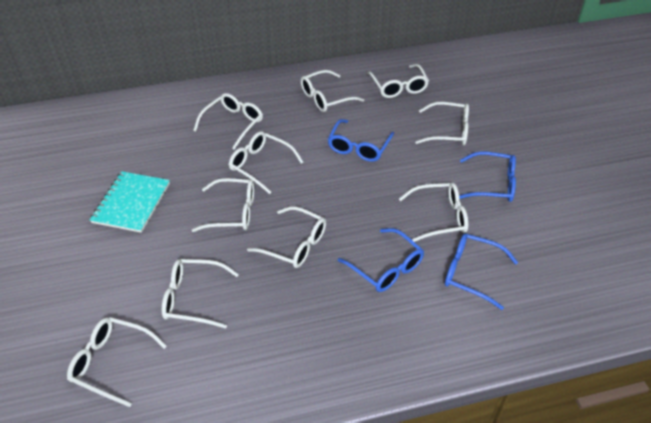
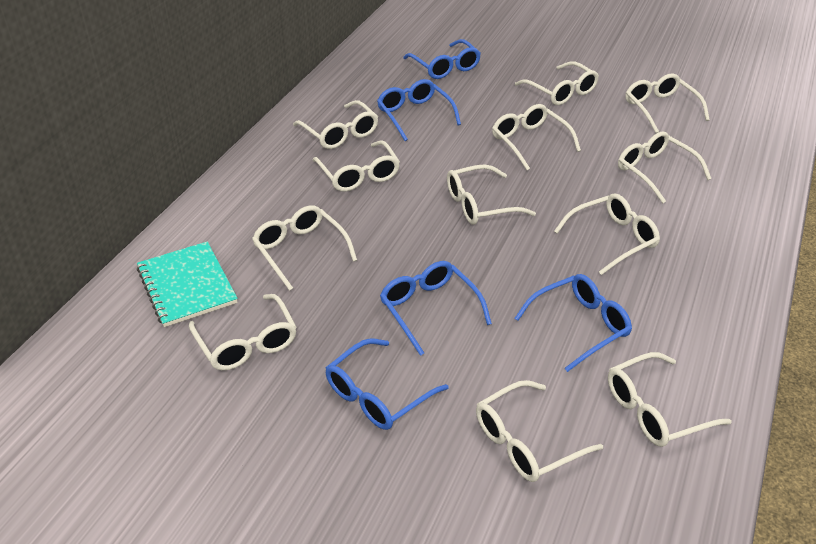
blue glasses: [328,119,394,162] [338,228,424,292] [445,233,518,310] [459,151,516,202] = 4 -> [326,338,449,430] [377,79,461,141] [380,261,492,356] [403,39,481,79] [514,274,632,372] = 5
white glasses: [67,317,167,407] [162,259,239,328] [192,178,254,232] [193,93,263,150] [229,131,303,194] [247,206,326,268] [301,70,364,112] [367,64,429,98] [399,183,468,242] [415,102,469,145] = 10 -> [189,294,296,370] [252,205,357,291] [293,100,378,149] [313,140,400,192] [447,164,536,225] [476,380,603,482] [492,104,581,170] [515,62,599,105] [554,193,660,275] [608,352,732,447] [618,131,712,203] [625,73,710,133] = 12

